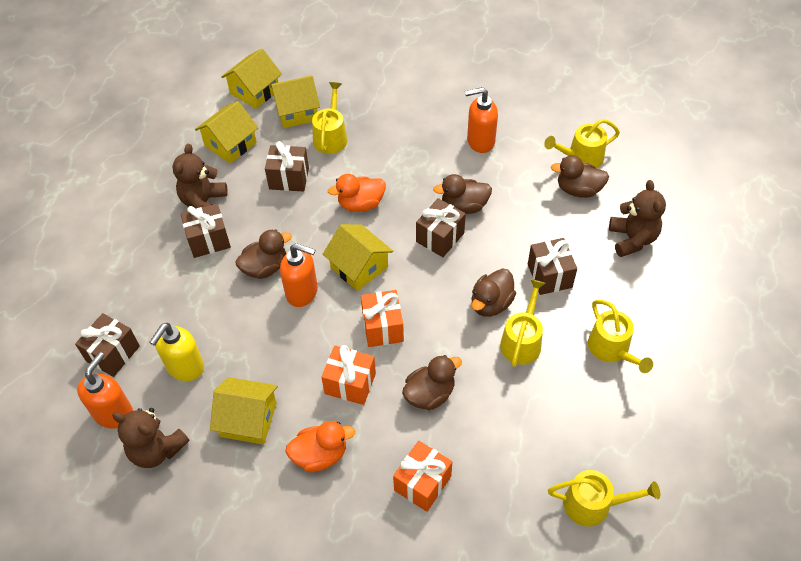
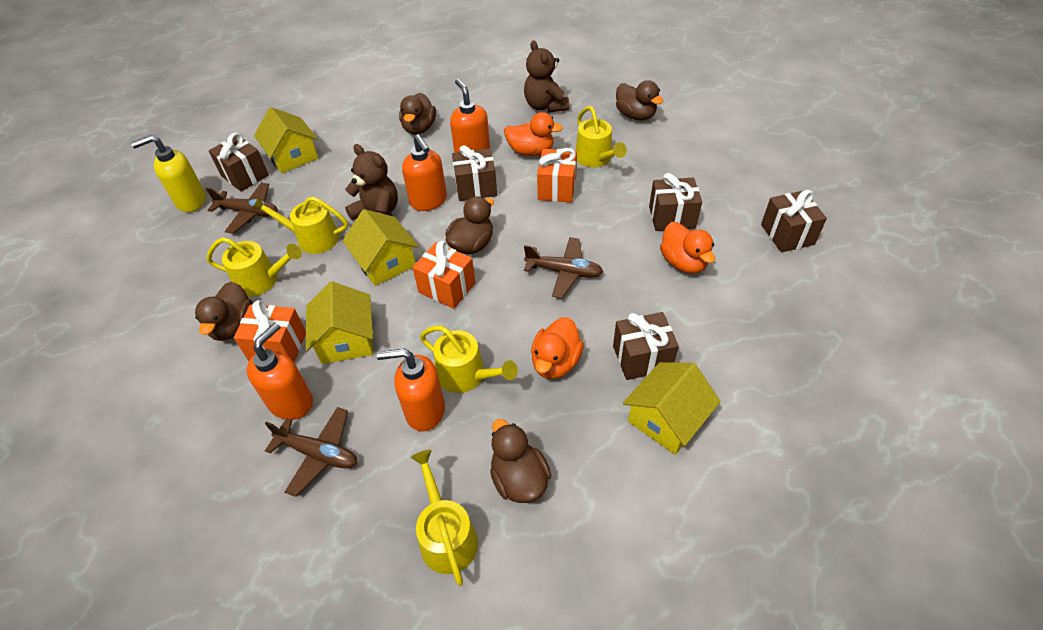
brown plane: none = 0 -> [206,183,278,234] [265,407,357,497] [524,237,603,298] = 3
brown teddy bear: [112,408,190,468] [172,144,228,209] [609,180,666,257] = 3 -> [345,144,398,220] [524,40,569,113] = 2
orange duck: [285,421,356,472] [328,174,386,212] = 2 -> [504,112,563,156] [531,317,584,379] [660,222,715,274] = 3
orange soap dispenser: [77,352,133,429] [280,243,318,307] [465,87,498,153] = 3 -> [246,322,313,420] [377,349,445,432] [402,135,447,211] [450,79,490,153] = 4
yellow house: [195,101,258,164] [210,377,278,445] [221,48,282,109] [270,75,320,128] [323,224,393,291] = 5 -> [254,107,318,173] [306,281,373,364] [343,209,418,286] [623,362,721,455] = 4

